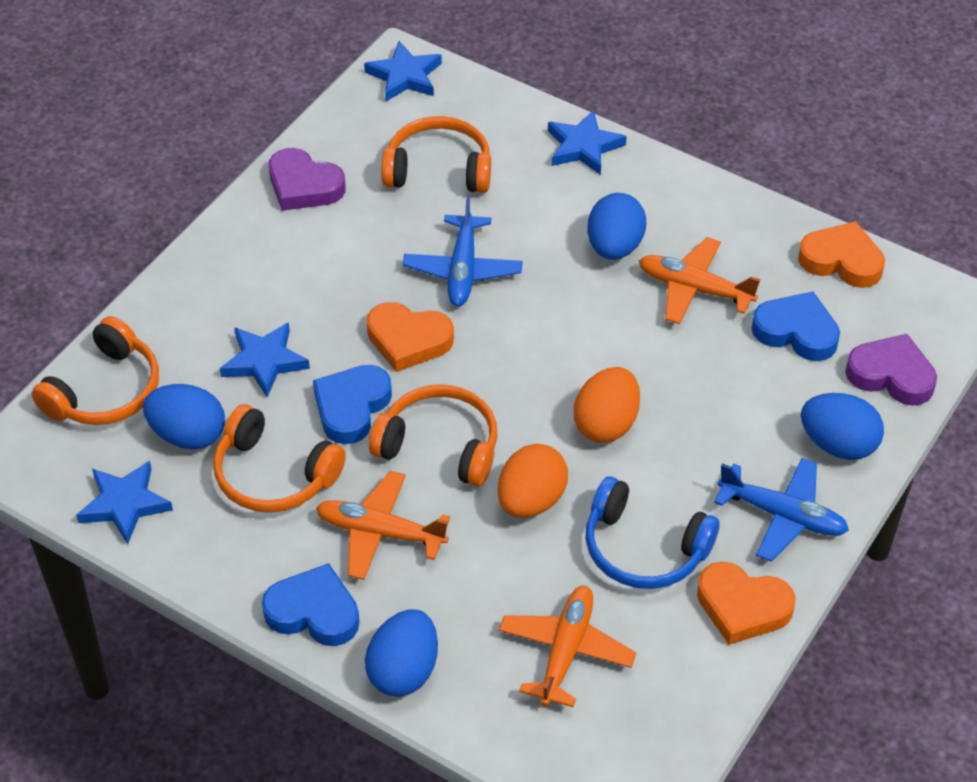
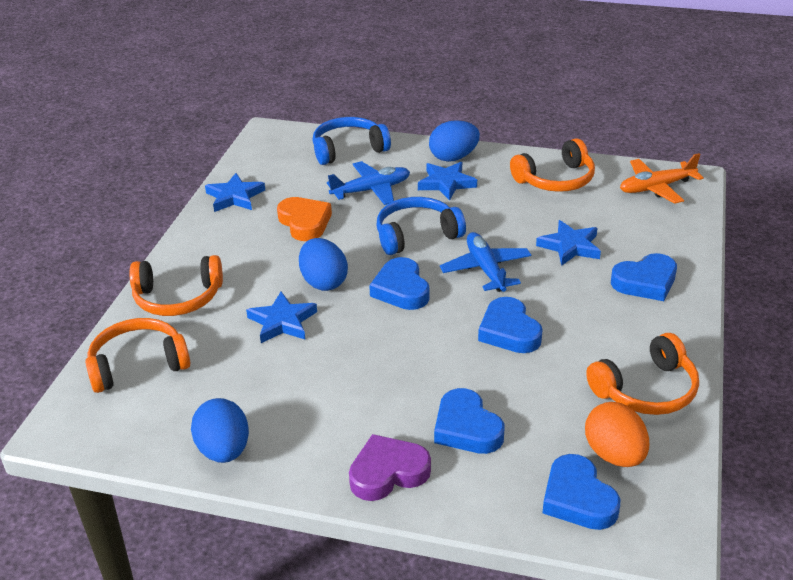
blue egg: [143,384,225,450] [365,609,438,697] [588,193,646,260] [801,393,884,460] = 4 -> [191,398,249,463] [299,238,348,291] [429,120,480,162] = 3
blue headphones: [586,477,720,589] = 1 -> [312,117,391,165] [377,197,466,255] = 2
blue heart: [262,563,360,646] [313,365,392,444] [751,291,840,361] = 3 -> [369,257,430,310] [434,388,504,454] [478,297,543,353] [542,454,620,530] [611,253,677,301] = 5
orange egg: [498,444,568,518] [573,367,640,443] = 2 -> [585,402,649,467] = 1
orange heart: [367,302,454,372] [697,562,796,645] [798,221,885,288] = 3 -> [277,197,332,241] = 1
orange plane: [316,471,450,580] [499,586,636,707] [639,237,760,324] = 3 -> [620,153,704,204] = 1
purple heart: [269,148,346,211] [845,334,937,406] = 2 -> [349,434,431,501] = 1

